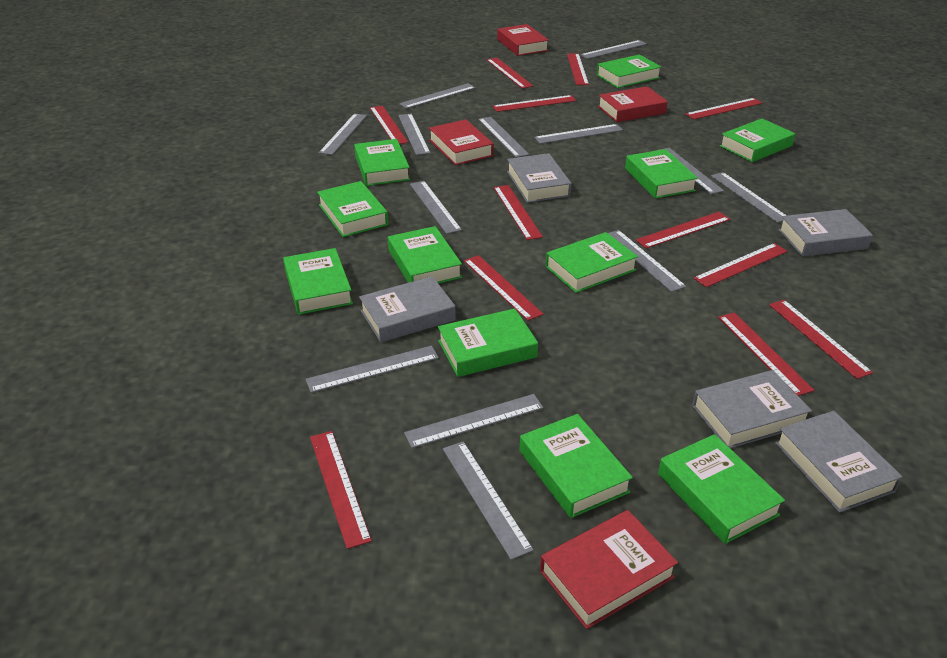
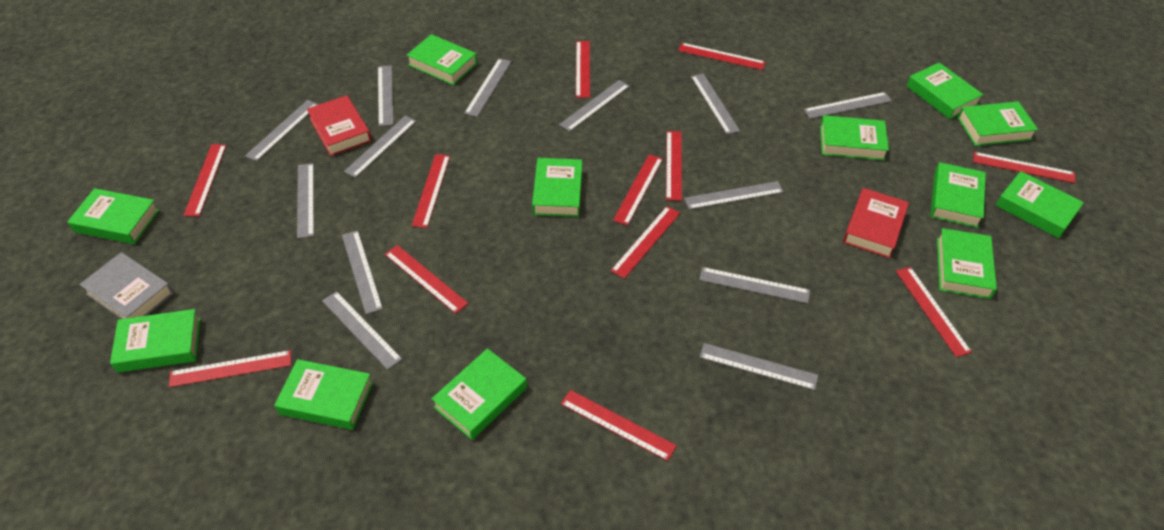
green book: [283,248,353,315] [317,181,388,237] [354,139,410,186] [388,226,462,284] [438,308,538,377] [520,414,633,518] [545,232,638,293] [597,54,661,88] [625,149,698,199] [658,434,785,544] [720,118,795,162] = 11 -> [67,188,160,244] [110,309,201,373] [274,359,373,430] [406,34,478,85] [431,348,527,440] [532,158,582,217] [820,115,889,161] [907,63,983,119] [930,162,986,228] [937,228,997,299] [957,101,1038,146] [996,171,1084,238] = 12
grey book: [359,276,456,342] [507,153,572,203] [692,370,812,448] [775,411,902,513] [778,209,873,257] = 5 -> [79,252,174,319] = 1
red book: [429,119,494,165] [497,24,549,56] [540,510,678,629] [598,86,668,122] = 4 -> [307,95,372,156] [843,188,909,258] = 2

